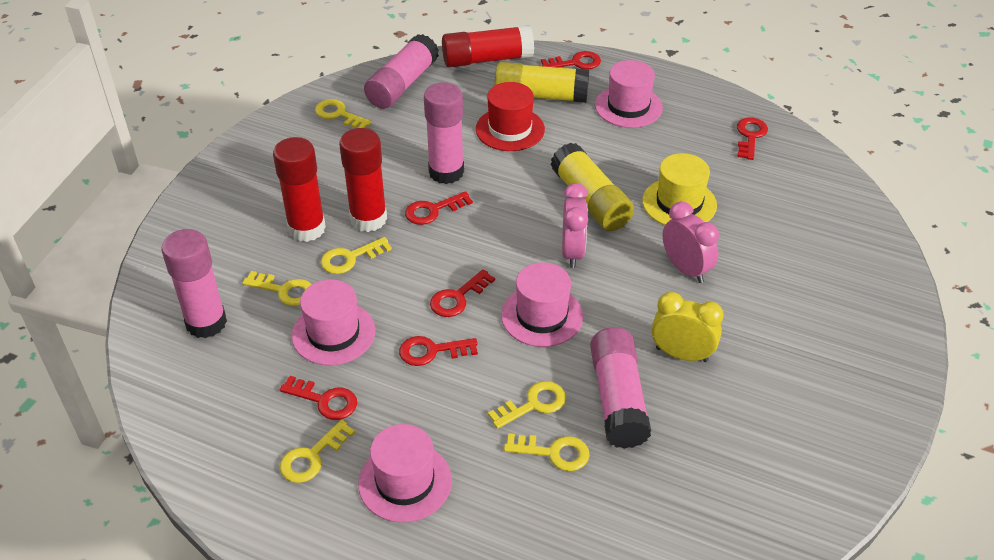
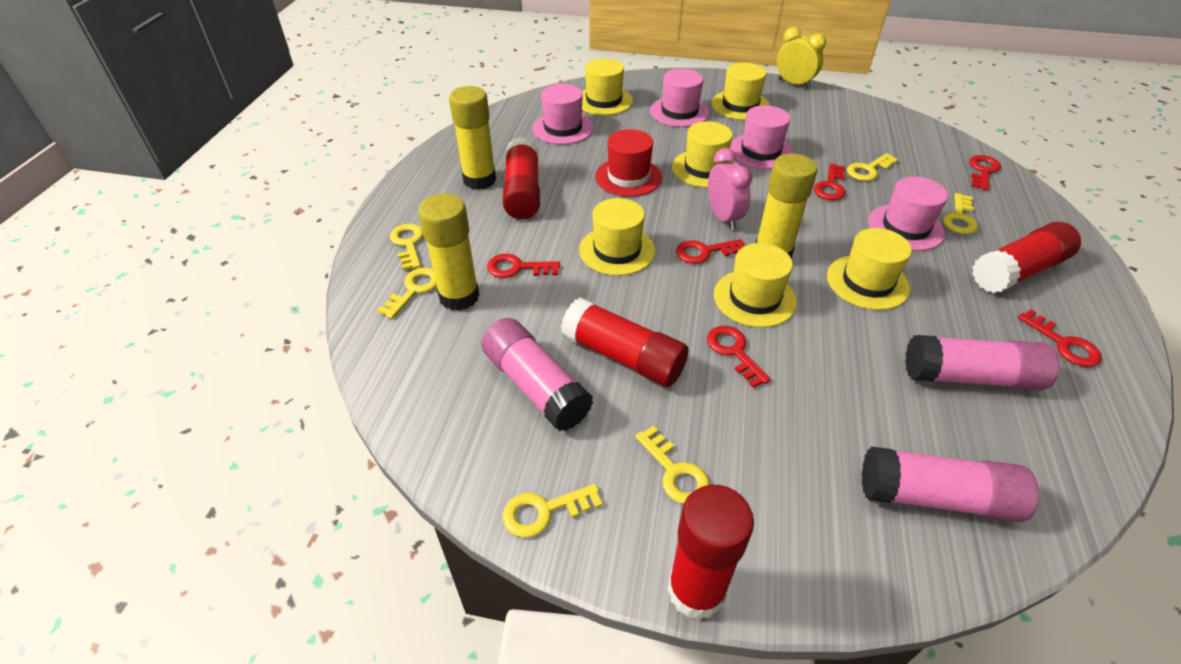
pink clock: [562,183,588,268] [662,201,719,283] = 2 -> [708,148,752,230] = 1
pink glue stick: [161,229,227,338] [364,34,439,109] [424,82,464,184] [590,327,651,449] = 4 -> [481,318,593,431] [862,446,1039,522] [905,335,1059,390] = 3
red glue stick: [273,137,326,242] [339,128,387,232] [442,25,534,67] = 3 -> [503,137,540,219] [561,298,689,387] [667,485,754,620] [972,222,1081,293] = 4
yellow glue stick: [494,62,589,103] [550,143,634,231] = 2 -> [418,194,480,311] [449,86,496,190] [756,154,818,258] = 3
yellow hat: [642,153,717,225] = 1 -> [579,198,655,276] [582,58,633,115] [672,121,735,188] [711,62,770,120] [714,243,797,328] [827,228,912,310] = 6

